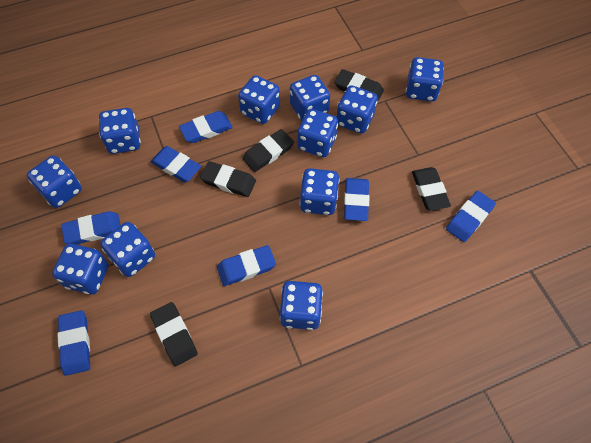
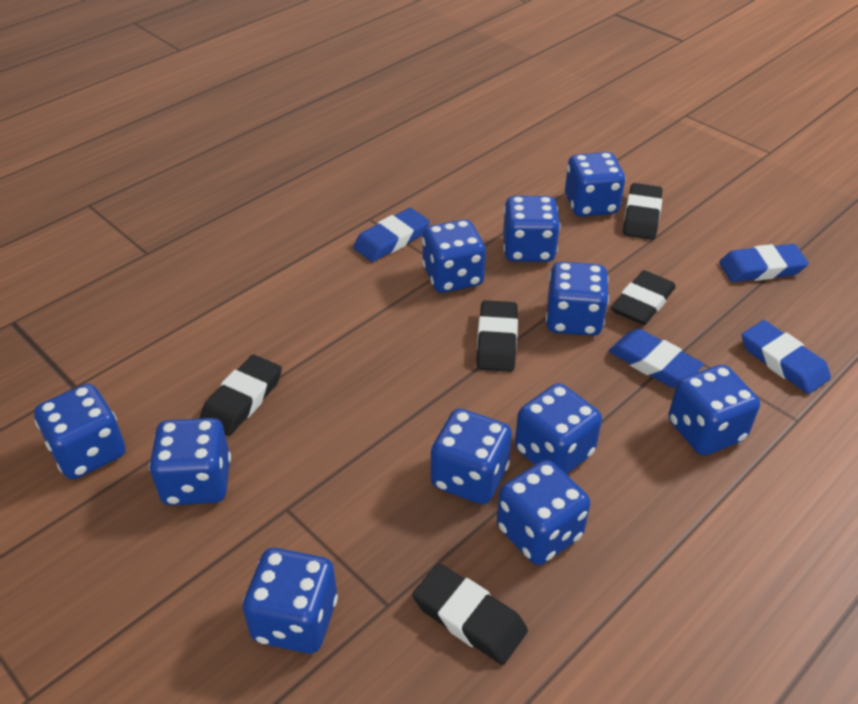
blue eraser: [57,310,90,376] [61,211,121,245] [151,146,201,182] [179,111,233,143] [217,245,276,286] [344,178,369,221] [446,191,496,242] = 7 -> [353,208,430,262] [609,329,704,388] [719,244,809,282] [742,320,831,394] = 4

